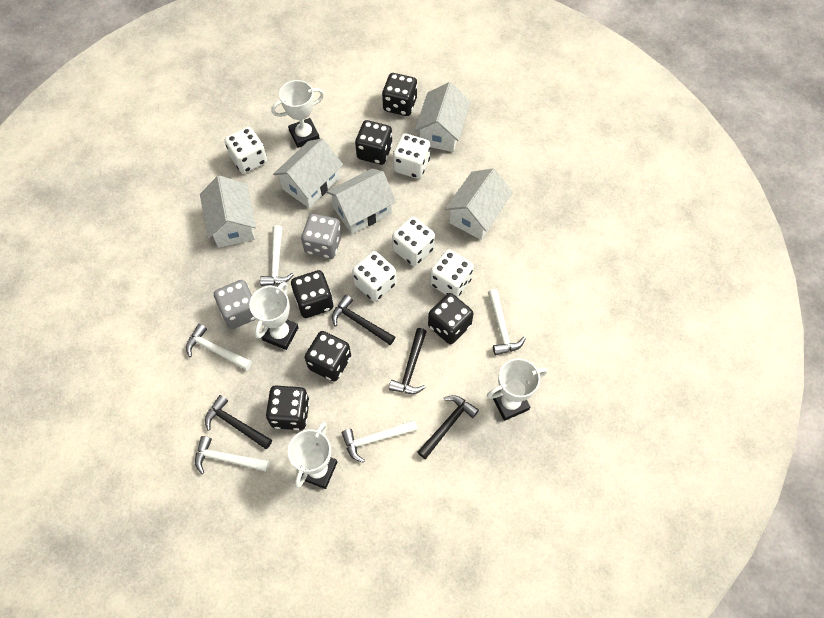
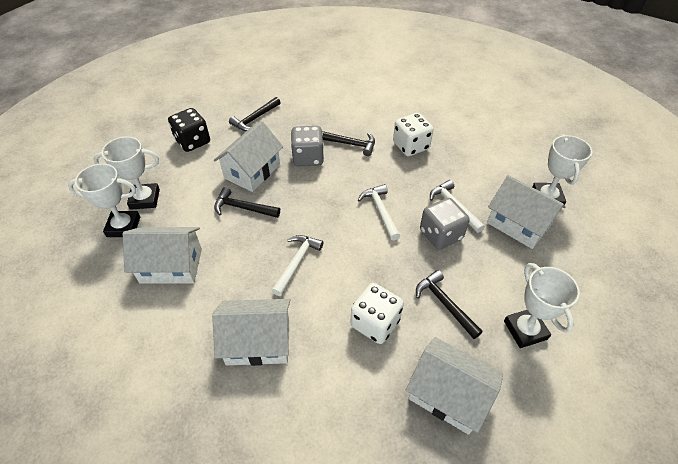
black dice: [266,386,310,430] [291,270,333,318] [305,331,351,382] [355,120,392,165] [382,73,417,116] [428,293,474,344] = 6 -> [168,108,210,152] = 1
white dice: [225,127,267,174] [352,251,396,302] [392,217,435,266] [393,133,430,179] [430,249,474,298] = 5 -> [351,283,404,344] [393,113,434,156] = 2
white hammer: [186,324,252,370] [195,436,270,474] [260,225,294,286] [342,420,418,463] [488,289,526,355] = 5 -> [272,235,323,296] [358,184,400,241] [430,180,485,233] = 3

